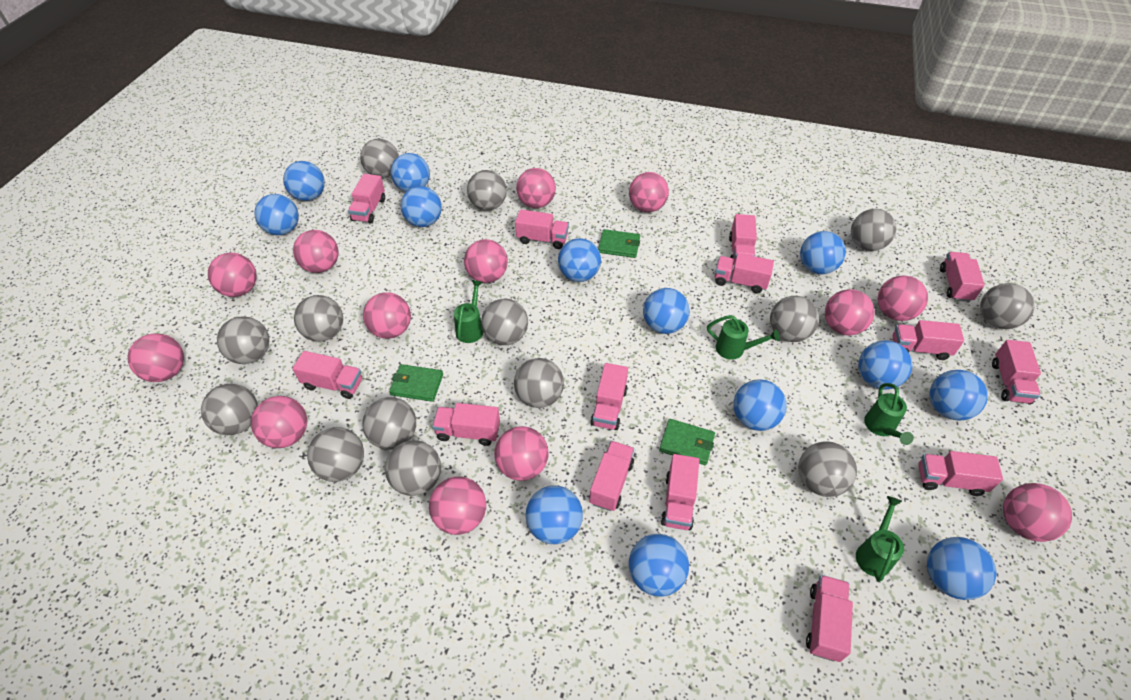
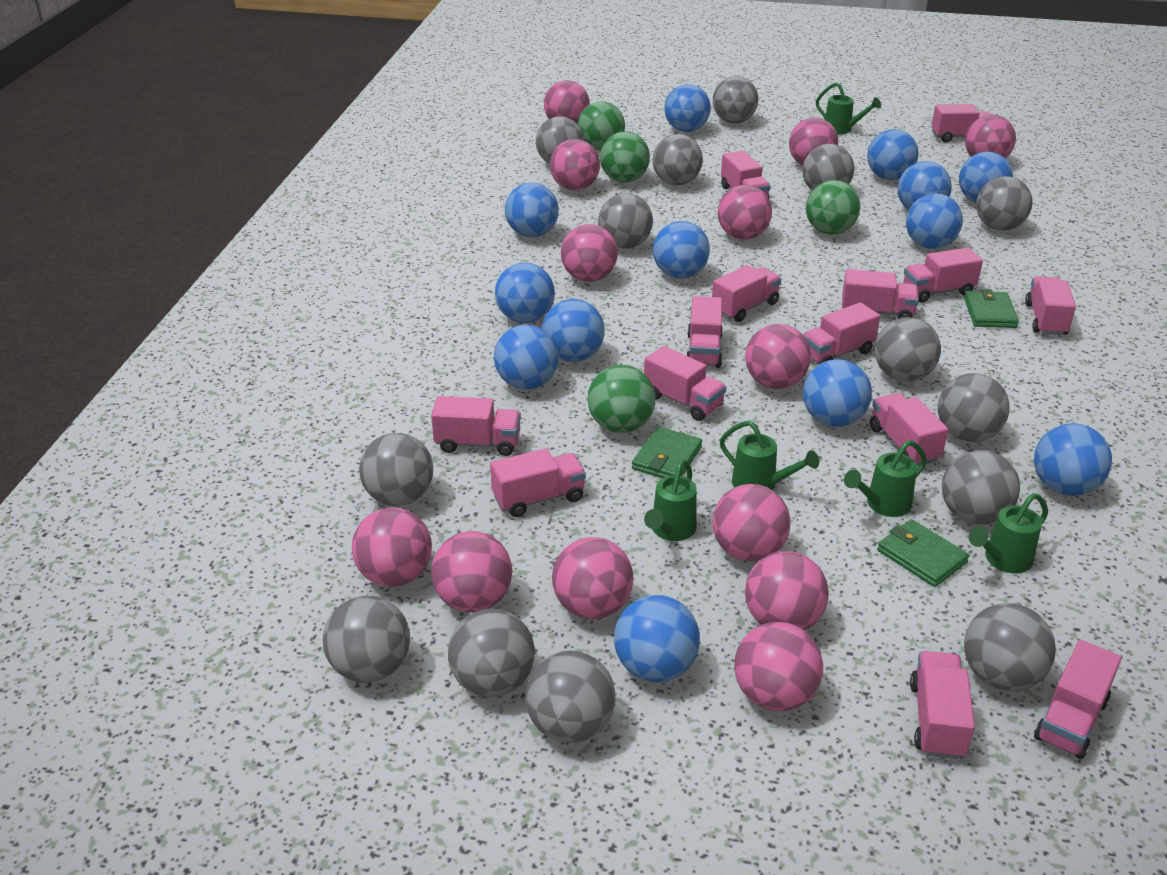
green ball: none = 0 -> [578,101,625,150] [587,365,656,433] [600,131,650,182] [806,180,860,235] = 4
green watering can: [454,280,483,343] [707,315,780,360] [856,496,904,582] [864,383,914,445] = 4 -> [644,460,697,541] [720,420,819,490] [816,82,881,135] [844,440,927,517] [969,493,1048,574] = 5

